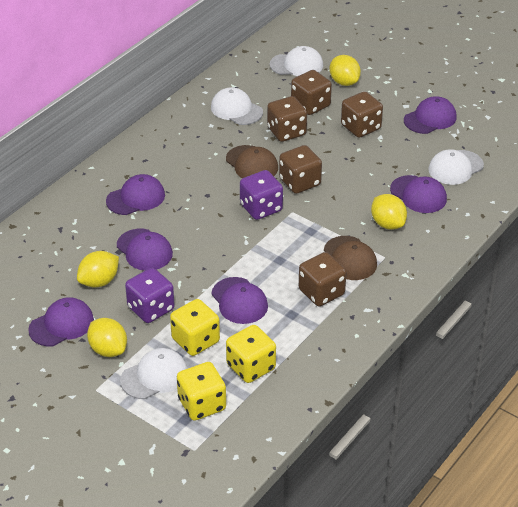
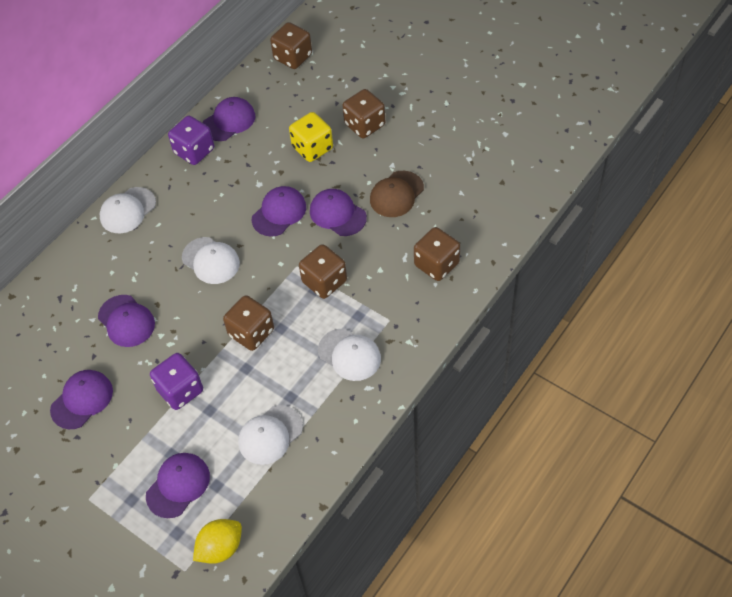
brown cap: [226,145,278,178] [324,236,377,280] = 2 -> [370,171,424,217] = 1
yellow dice: [170,299,220,356] [177,362,226,421] [226,325,276,383] = 3 -> [289,112,333,162] = 1
yellow lemon: [77,251,119,288] [87,318,127,357] [329,55,361,86] [371,194,407,230] = 4 -> [193,519,242,564] = 1

